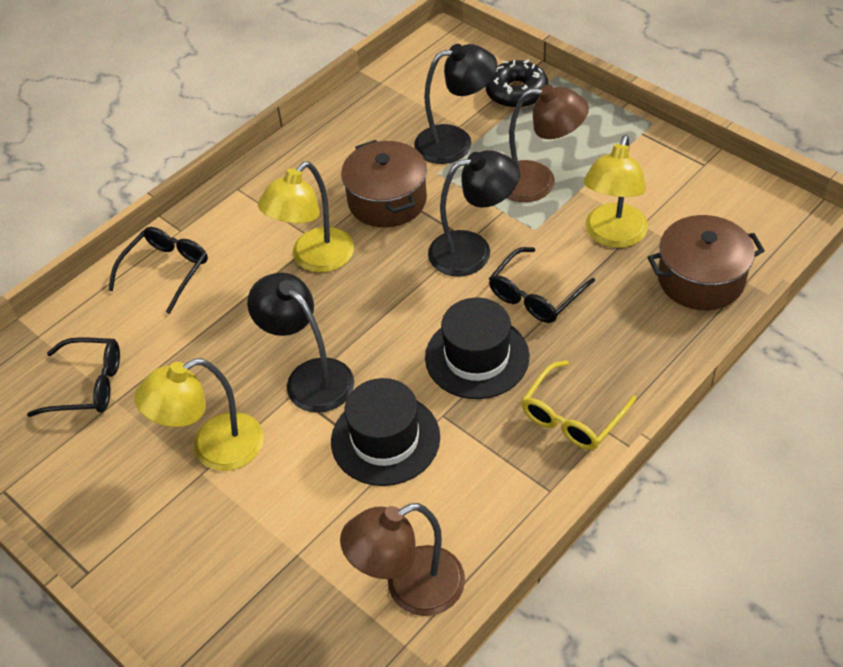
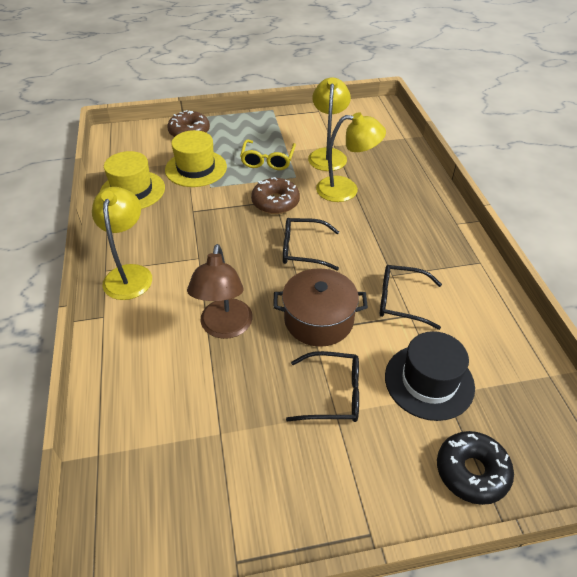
black hat: [331,378,440,486] [425,298,529,399] = 2 -> [385,331,475,421] = 1
black lamp: [247,273,354,413] [414,44,497,164] [428,150,520,277] = 3 -> none = 0
brown donut: none = 0 -> [167,110,210,137] [251,177,300,214] = 2
brown lamp: [340,503,465,616] [507,84,589,202] = 2 -> [187,244,253,339] = 1
brown pot: [341,140,427,228] [648,215,765,310] = 2 -> [273,268,368,347] = 1
yellow hat: none = 0 -> [100,151,165,209] [165,130,227,187] = 2

